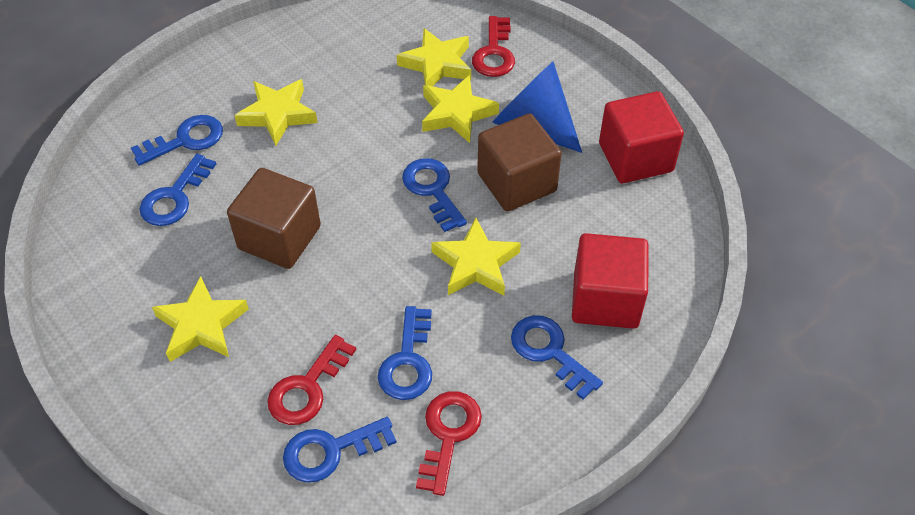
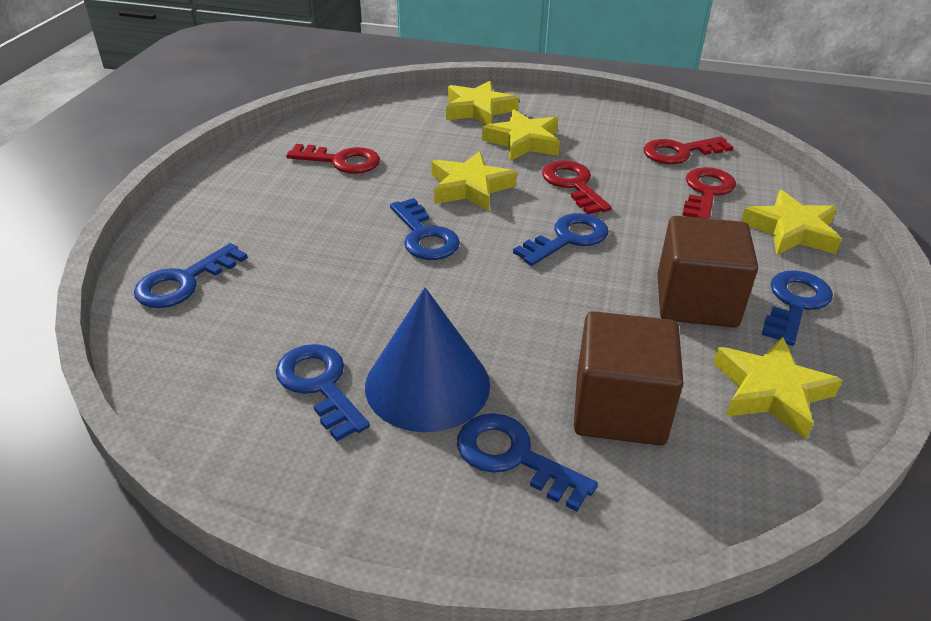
red cube: [572,233,649,329] [599,91,684,183] = 2 -> none = 0
red key: [267,335,356,425] [416,391,482,496] [472,16,515,77] = 3 -> [286,144,380,174] [542,160,612,214] [643,136,733,164] [682,167,736,219] = 4

